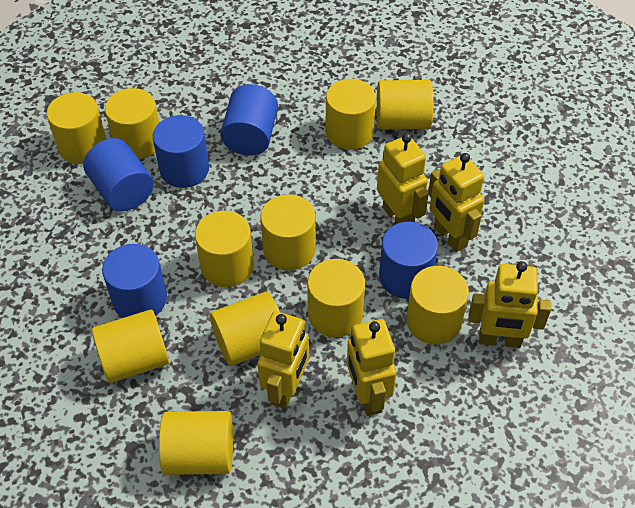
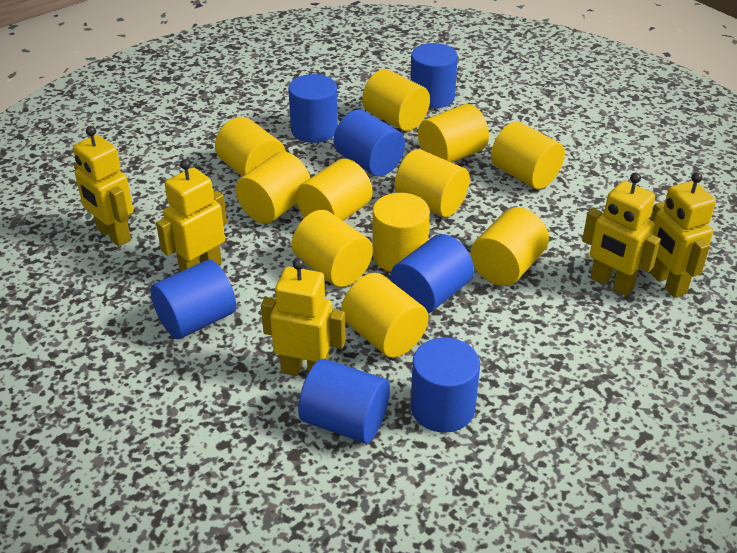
blue cylinder: [83,138,154,212] [102,244,167,318] [153,115,209,188] [220,84,278,156] [379,222,438,299] = 5 -> [150,260,236,339] [288,74,338,143] [298,359,390,443] [334,110,405,176] [390,234,474,314] [410,43,458,109] [411,337,480,433] = 7

